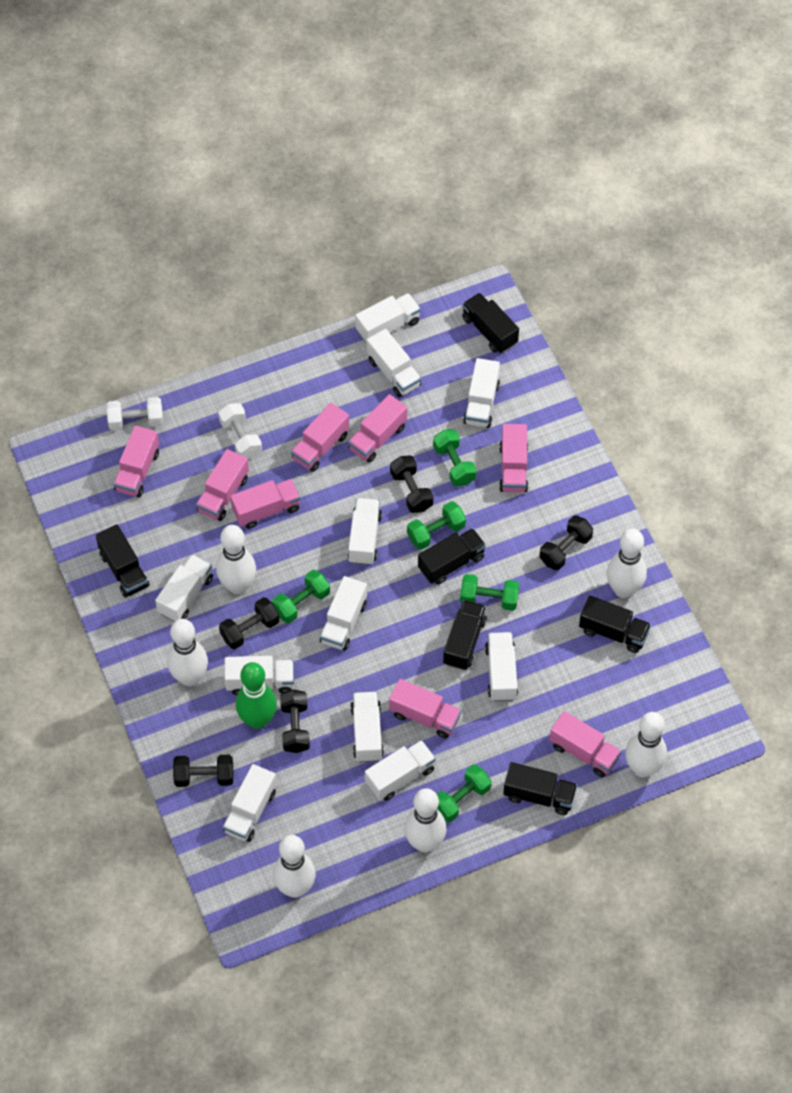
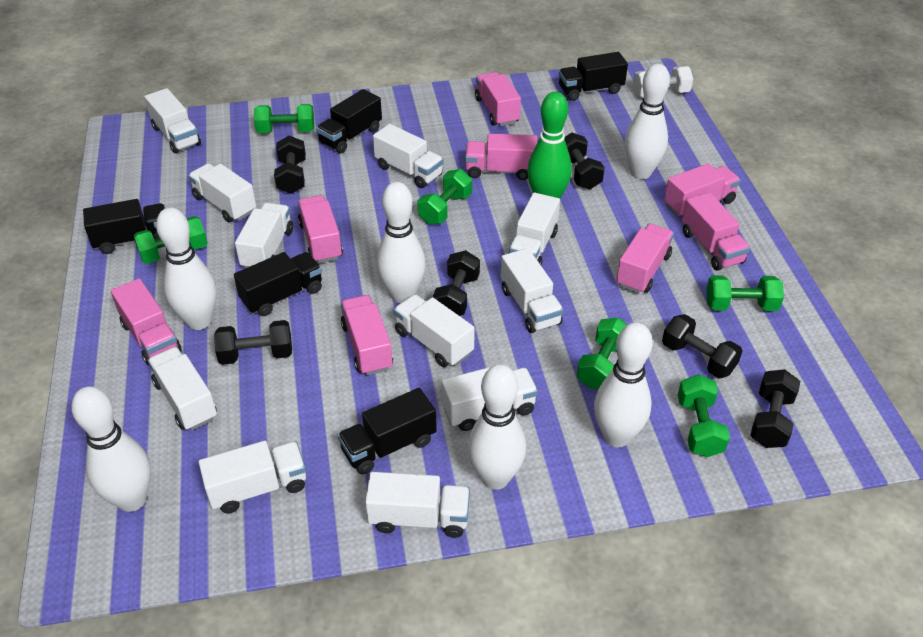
black dumbbell: [173,755,233,787] [219,597,279,649] [280,690,310,753] [390,456,434,513] [539,516,593,570] = 5 -> [214,320,292,365] [274,135,306,194] [433,250,480,316] [565,132,605,189] [662,314,742,378] [750,369,800,448] = 6
black truck: [96,525,150,597] [418,528,486,585] [443,600,487,670] [462,293,519,353] [503,762,577,815] [579,596,651,653] = 6 -> [83,199,165,254] [234,252,322,316] [316,89,382,153] [338,388,437,475] [559,52,628,101] = 5
green dumbbell: [272,570,330,623] [407,501,466,550] [433,429,477,486] [437,765,491,822] [460,574,519,611] = 5 -> [134,216,208,264] [254,104,314,133] [417,169,472,225] [577,318,627,389] [678,374,730,457] [706,275,784,311] = 6
white dumbbell: [106,397,163,430] [218,403,262,459] = 2 -> [633,66,693,98] = 1

